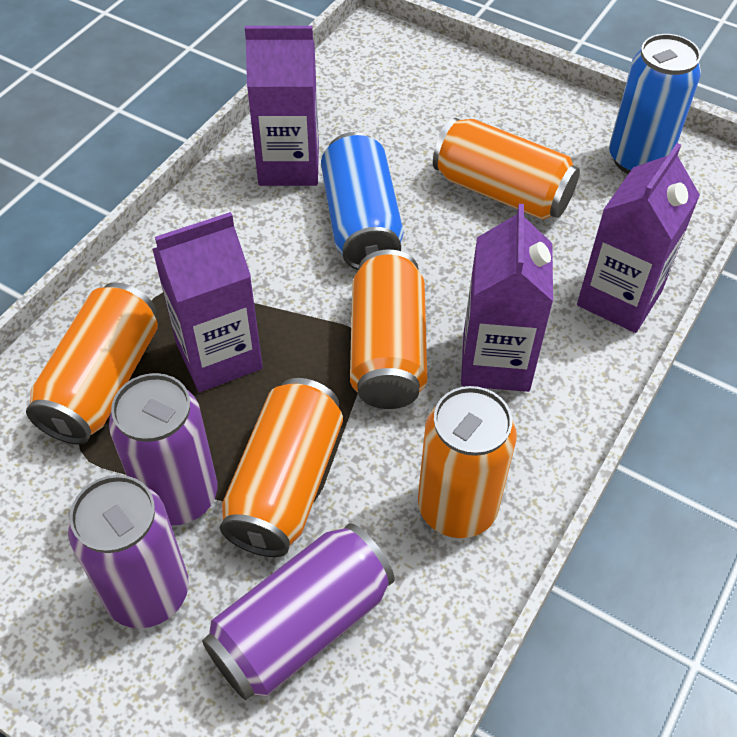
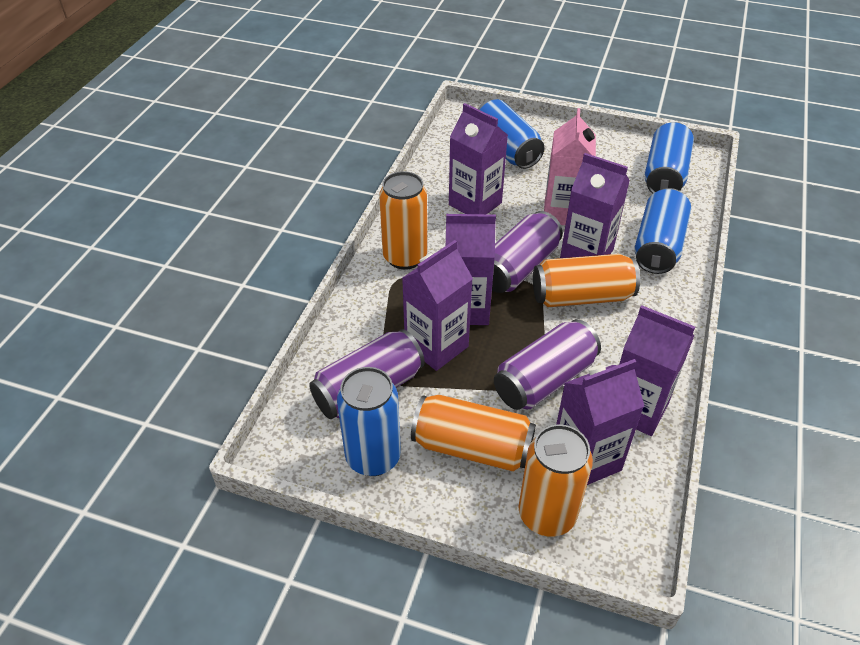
blue can: [321,132,404,270] [609,34,701,174] = 2 -> [337,367,401,476] [478,99,545,169] [635,188,691,274] [645,122,694,194] = 4
orange can: [26,282,158,444] [220,378,343,557] [350,250,427,409] [418,386,516,538] [433,118,580,220] = 5 -> [379,171,427,270] [411,395,536,472] [518,424,593,537] [533,254,640,307] = 4
pink carton: none = 0 -> [544,108,596,225] = 1
purple carton: [152,212,263,392] [245,26,319,186] [461,204,553,392] [577,143,700,333] = 4 -> [402,240,473,371] [446,214,496,325] [449,103,508,214] [556,359,644,485] [560,153,630,258] [619,305,695,436] = 6

